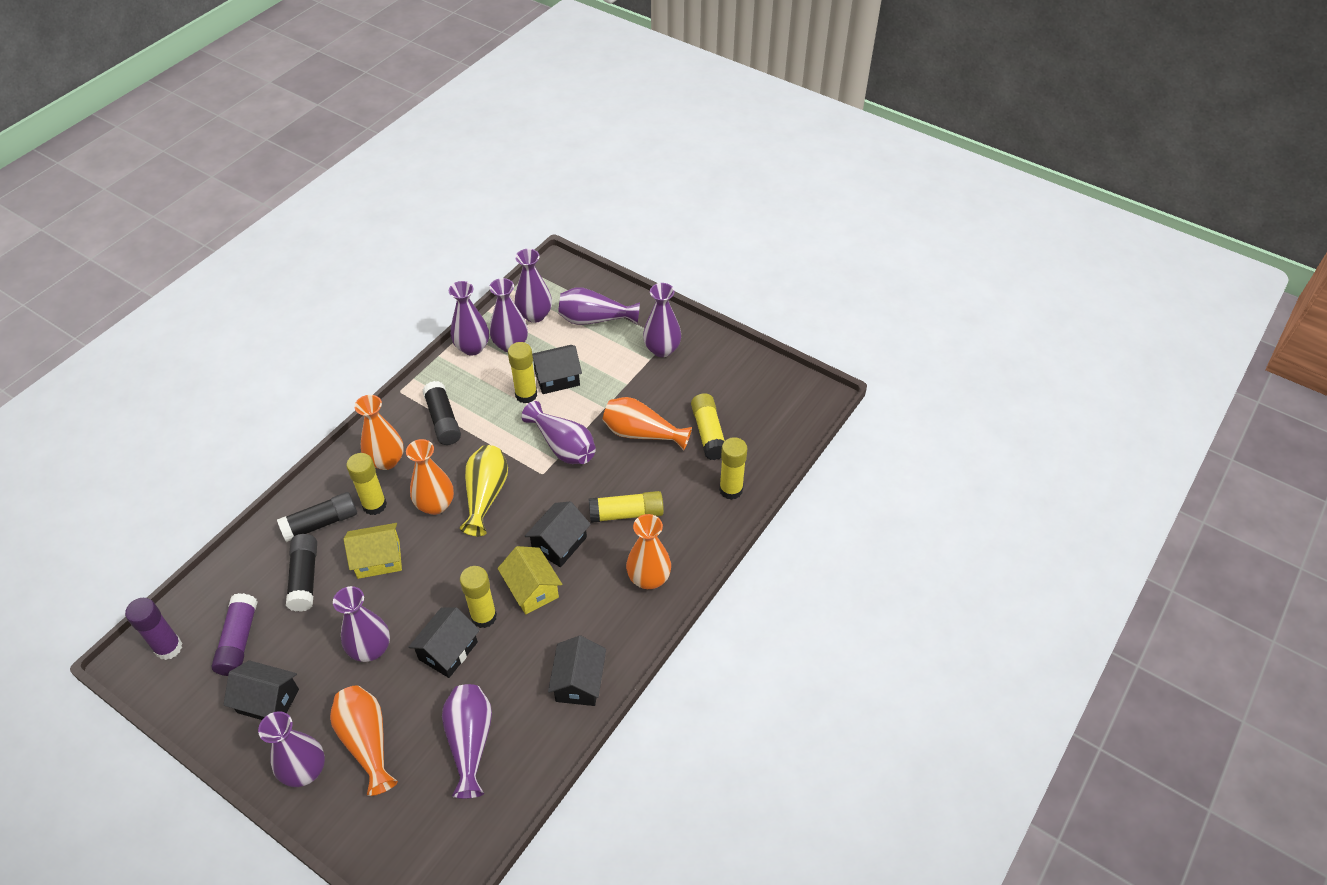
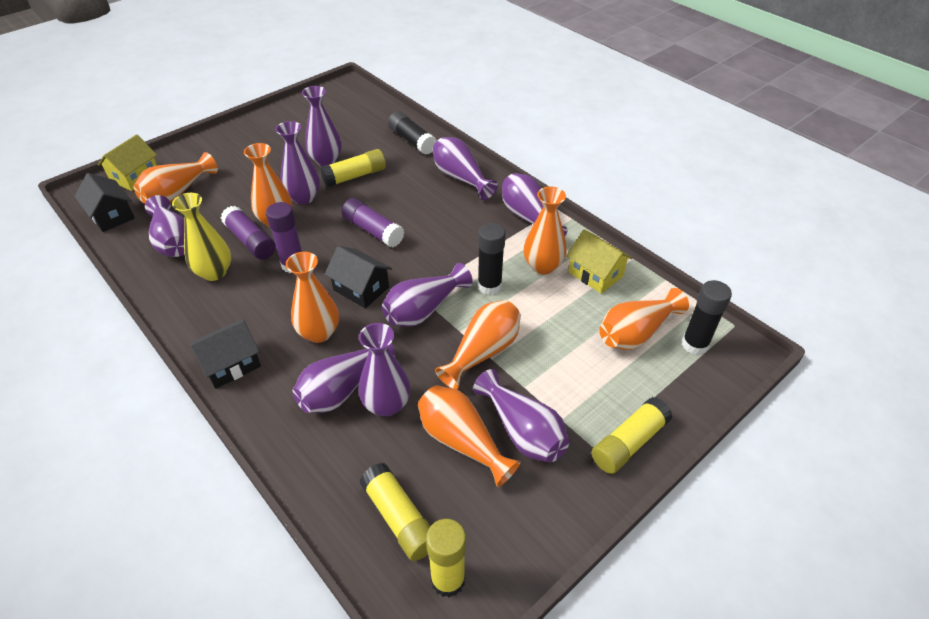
black house: [223,660,299,720] [408,607,480,678] [525,501,591,567] [532,345,582,394] [548,635,606,706] = 5 -> [74,173,135,232] [188,320,261,389] [325,246,392,308] = 3
orange vase: [330,686,398,796] [354,395,404,470] [406,439,454,515] [603,397,692,451] [626,514,671,589] = 5 -> [134,152,218,204] [244,143,293,227] [286,252,339,343] [418,385,521,487] [435,300,521,390] [524,186,567,274] [599,288,689,350] = 7
purple glue stick: [125,598,182,660] [212,593,258,676] = 2 -> [221,206,276,259] [266,202,302,273] [342,198,404,247] = 3
yellow glue stick: [346,453,387,515] [460,566,497,628] [508,342,537,403] [589,491,664,523] [691,393,725,460] [719,437,747,500] = 6 -> [320,149,386,187] [360,463,430,561] [426,519,466,598] [591,397,672,474] = 4

